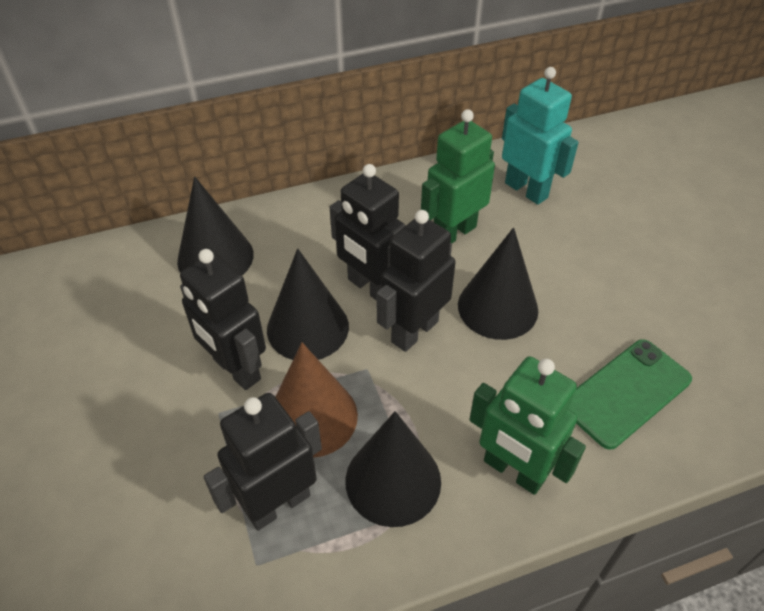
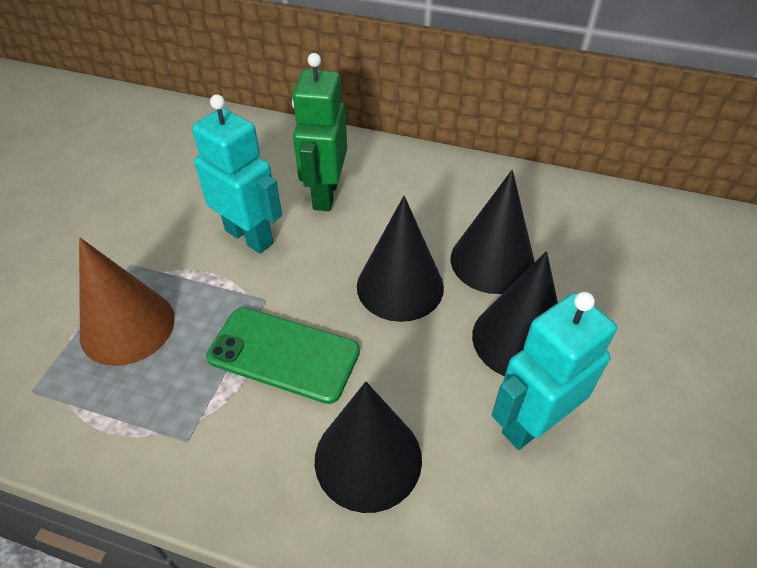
black robot: [180,249,266,390] [204,393,322,531] [330,164,406,301] [376,210,456,352] = 4 -> none = 0
green robot: [421,109,495,243] [469,356,586,495] = 2 -> [292,53,347,211] = 1
turquoise robot: [502,67,579,205] = 1 -> [192,94,282,254] [492,292,617,450] = 2

